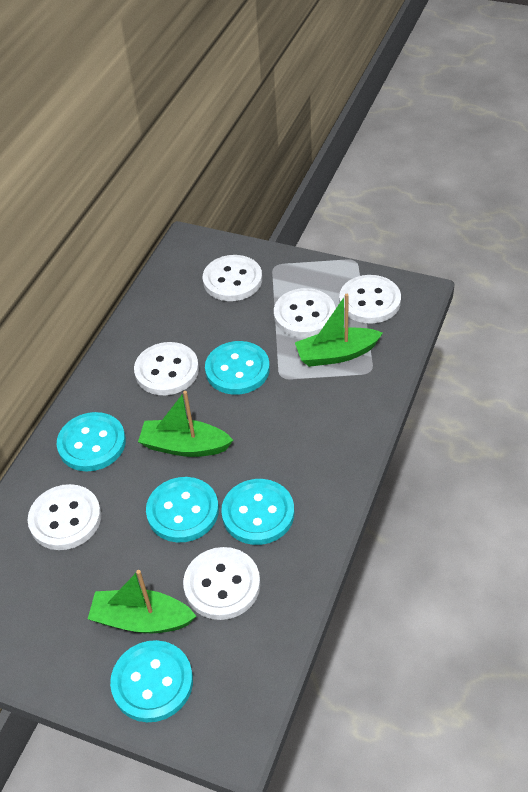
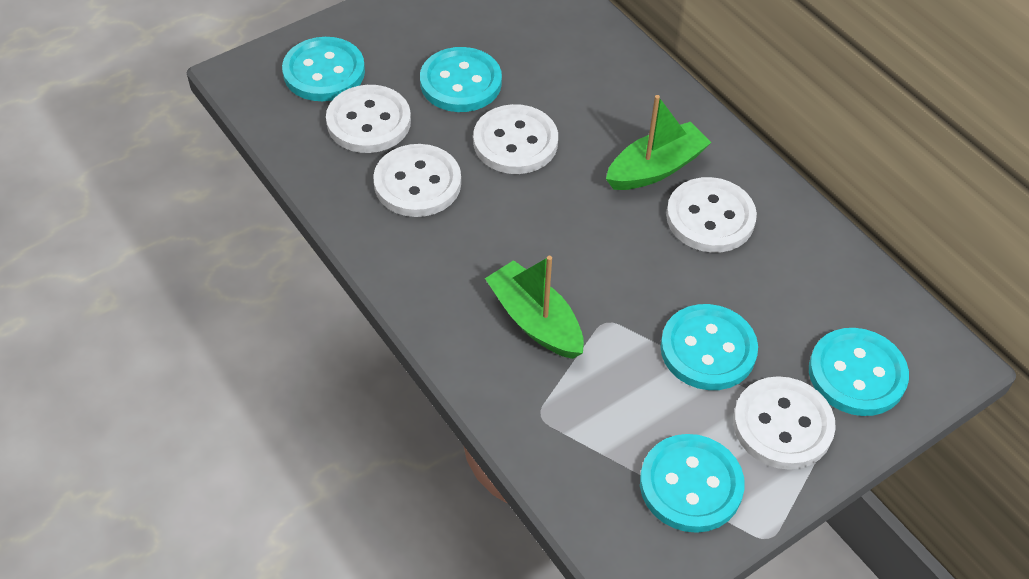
green boat: [88,570,196,633] [138,391,233,457] [295,294,383,367] = 3 -> [485,256,584,359] [606,95,712,190] = 2
white button: [28,484,101,550] [134,342,199,395] [183,547,260,620] [202,255,262,301] [274,288,335,338] [339,275,401,324] = 6 -> [326,85,411,153] [373,144,461,217] [473,104,558,174] [666,177,757,253] [733,376,836,470] = 5

